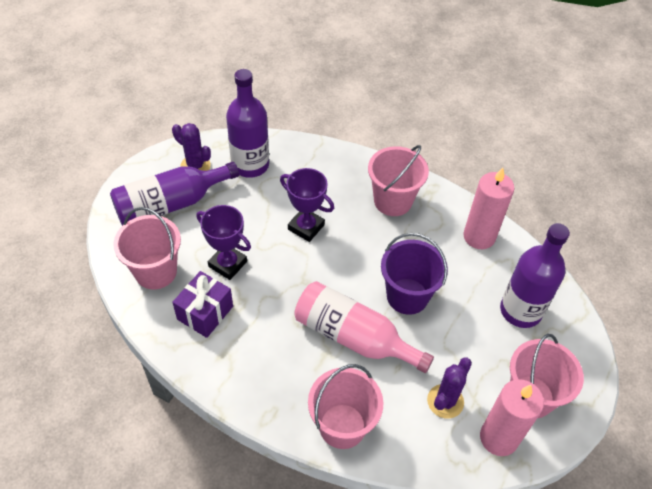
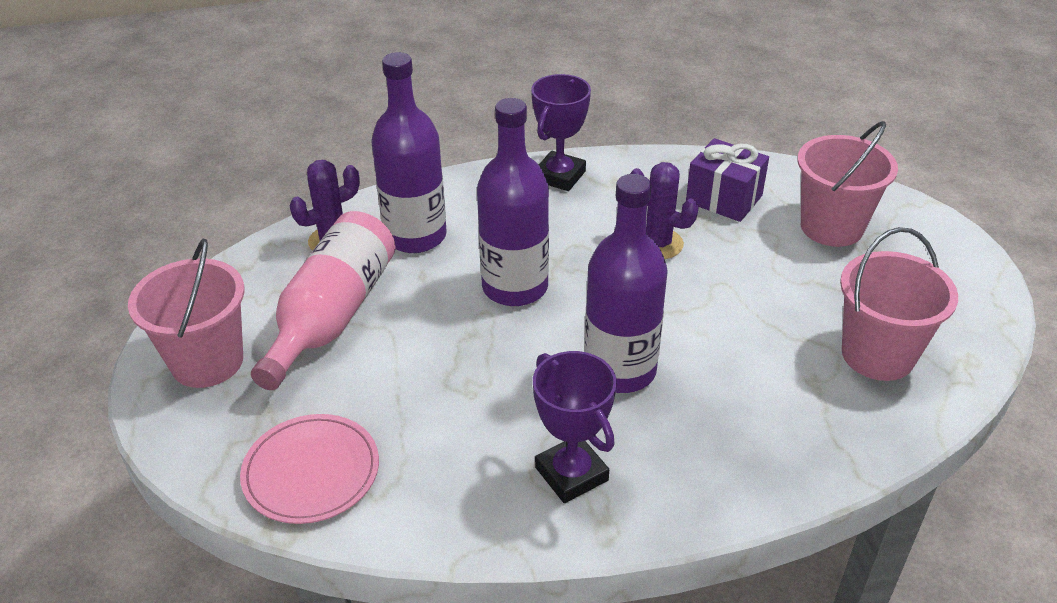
pink bucket: [113,207,181,289] [308,364,383,449] [368,145,429,216] [510,334,584,418] = 4 -> [128,239,245,388] [797,121,898,247] [840,227,958,381] = 3
pink candle: [463,167,515,249] [480,379,544,456] = 2 -> none = 0
pink plate: none = 0 -> [240,414,379,524] = 1
purple bucket: [381,233,448,315] = 1 -> none = 0

